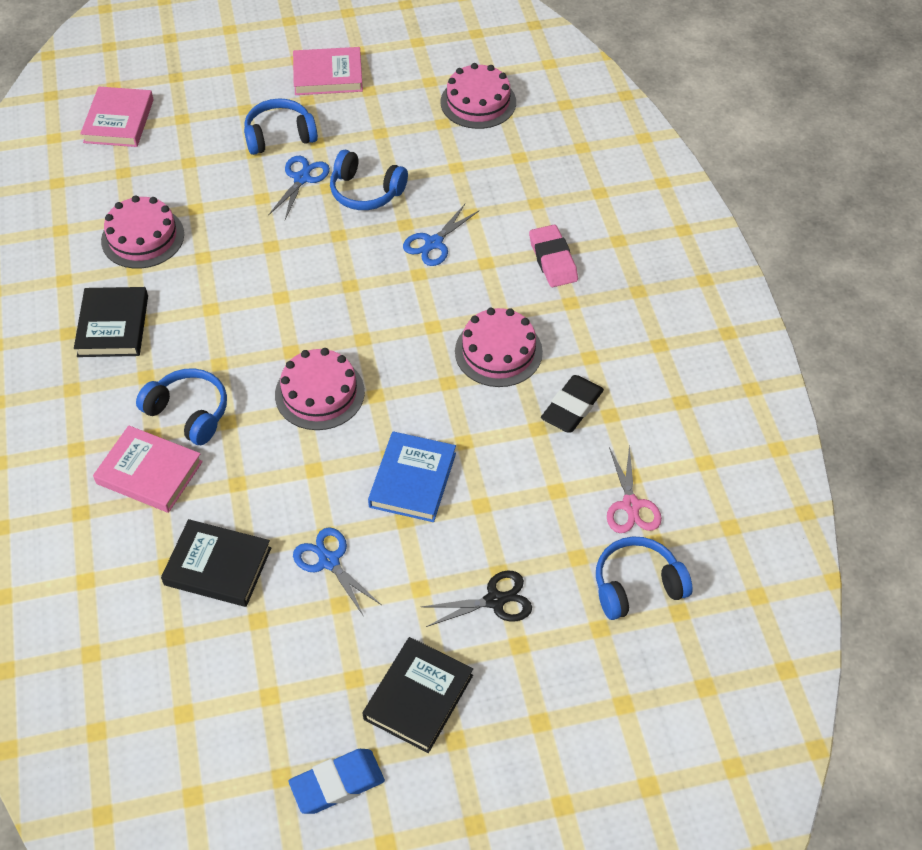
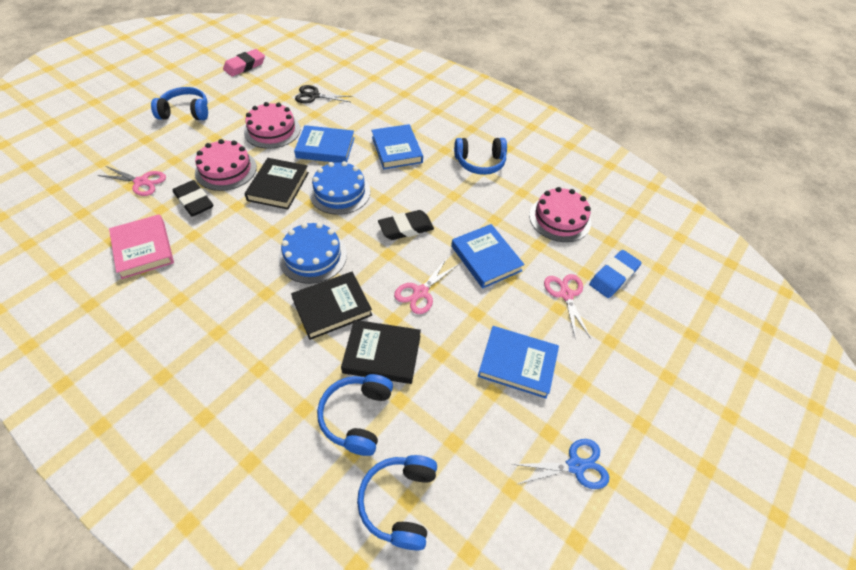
black eraser: [541,375,604,433] = 1 -> [173,180,213,217] [378,210,434,240] = 2
blue book: [368,431,456,522] = 1 -> [294,125,355,163] [371,124,423,169] [451,224,525,289] [478,326,559,399] = 4
blue cake: none = 0 -> [278,223,347,284] [309,161,370,215] = 2
blue scissors: [268,156,330,220] [293,527,381,617] [403,204,479,266] = 3 -> [512,439,609,489] = 1
pink book: [80,87,154,147] [93,425,203,513] [293,47,363,95] = 3 -> [109,214,174,279] = 1
pink cake: [101,195,184,269] [275,348,365,430] [441,63,516,129] [455,308,543,387] = 4 -> [195,139,257,191] [244,102,300,149] [529,187,591,242] = 3
pink scissors: [607,444,662,533] = 1 -> [97,166,166,196] [394,258,459,314] [544,274,591,339] = 3

